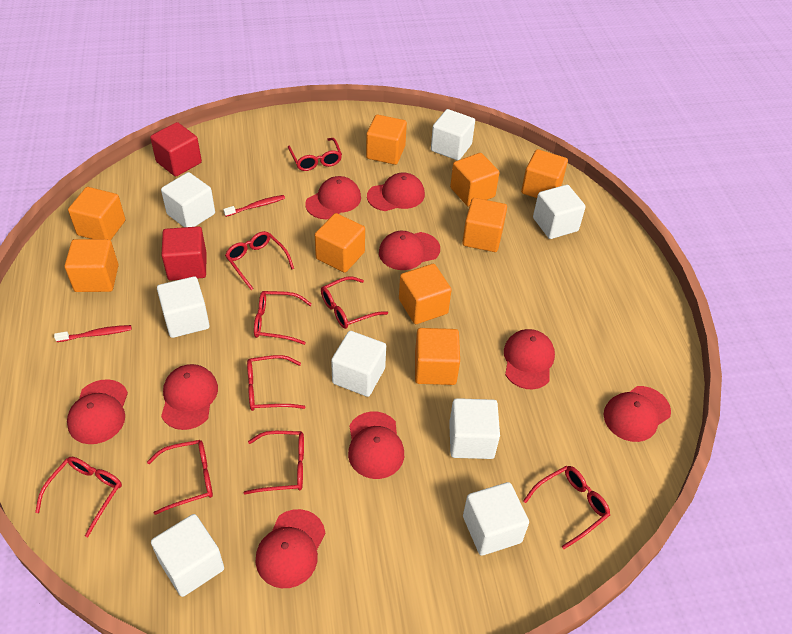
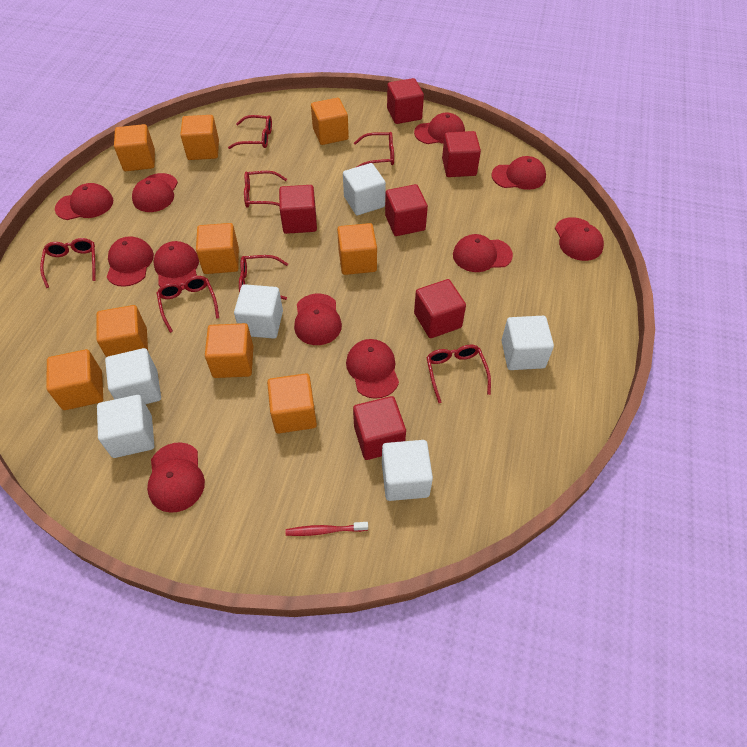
red cap: [67,379,128,444] [161,364,218,430] [256,509,325,588] [305,176,361,219] [348,411,404,479] [367,173,425,211] [379,231,440,270] [504,329,555,389] [604,386,671,442] = 9 -> [55,183,113,220] [107,236,154,287] [132,173,178,212] [147,442,205,513] [153,241,199,290] [294,294,342,345] [346,339,399,399] [414,113,465,144] [453,234,513,272] [492,156,546,190] [555,217,604,261] = 11
red cube: [150,122,202,177] [161,226,206,281] = 2 -> [279,185,317,234] [353,396,406,460] [385,184,428,236] [387,78,424,124] [414,279,466,338] [442,131,481,177] = 6
red glasses: [35,457,122,537] [147,440,213,515] [225,231,294,290] [244,431,304,495] [247,355,306,411] [254,291,312,345] [288,138,342,171] [321,276,388,329] [523,466,610,549] = 9 -> [40,238,96,288] [157,276,219,333] [228,115,272,149] [239,255,288,300] [244,171,287,208] [354,132,394,167] [426,345,491,403] = 7
red toothbrush: [54,325,132,342] [223,195,285,217] = 2 -> [286,522,368,536] = 1
white cube: [151,514,224,597] [157,276,210,338] [161,172,215,227] [331,331,386,397] [431,109,475,161] [449,398,500,459] [463,482,529,556] [533,185,586,239] = 8 -> [97,395,154,458] [105,348,161,404] [234,284,283,339] [343,163,386,215] [382,440,433,501] [501,316,554,370] = 6

